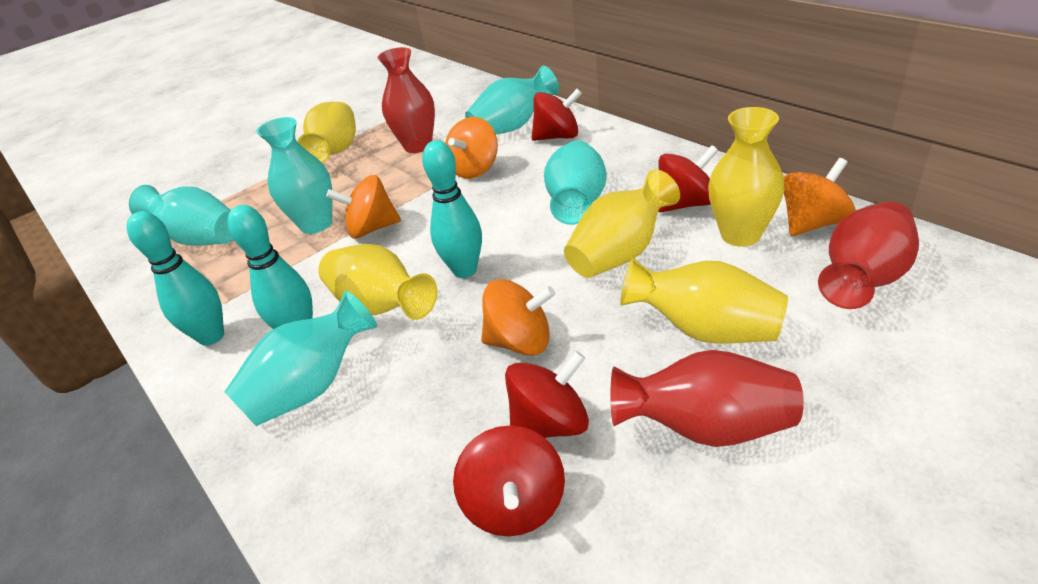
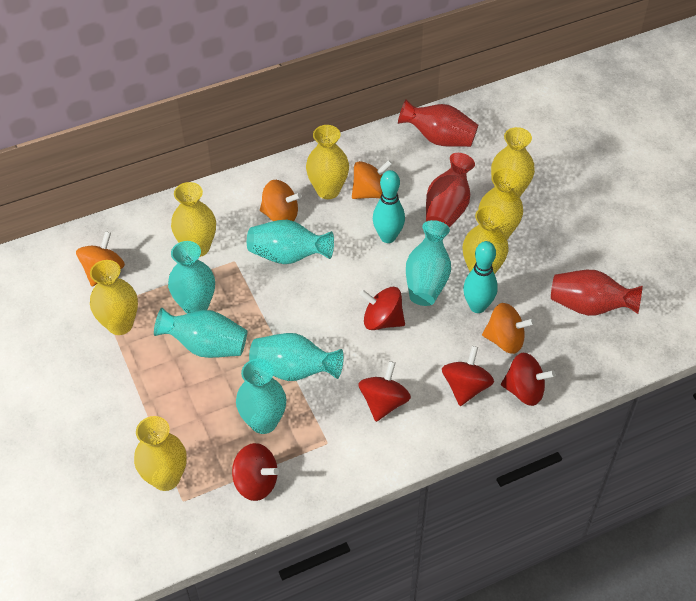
red spinning top: [453,425,565,536] [505,351,589,438] [532,89,582,141] [658,145,718,212] = 4 -> [232,443,279,501] [358,361,411,422] [359,287,405,330] [442,346,494,406] [501,353,555,406] = 5
turquoise bowling pin: [127,211,224,346] [227,205,313,329] [422,140,482,278] = 3 -> [373,170,405,243] [463,241,498,313] = 2
turquoise vase: [129,185,233,246] [224,291,377,426] [257,117,332,234] [465,66,559,135] [544,141,607,225] = 5 -> [154,308,247,358] [168,241,215,314] [236,359,286,434] [247,220,334,264] [249,333,344,381] [406,220,451,306] = 6
yellow vase: [297,102,356,163] [318,244,437,320] [564,169,680,278] [620,258,788,344] [708,107,784,247] = 5 -> [90,260,138,335] [134,416,187,491] [171,182,216,257] [306,125,349,199] [463,206,508,274] [478,168,523,239] [491,127,535,197] = 7

